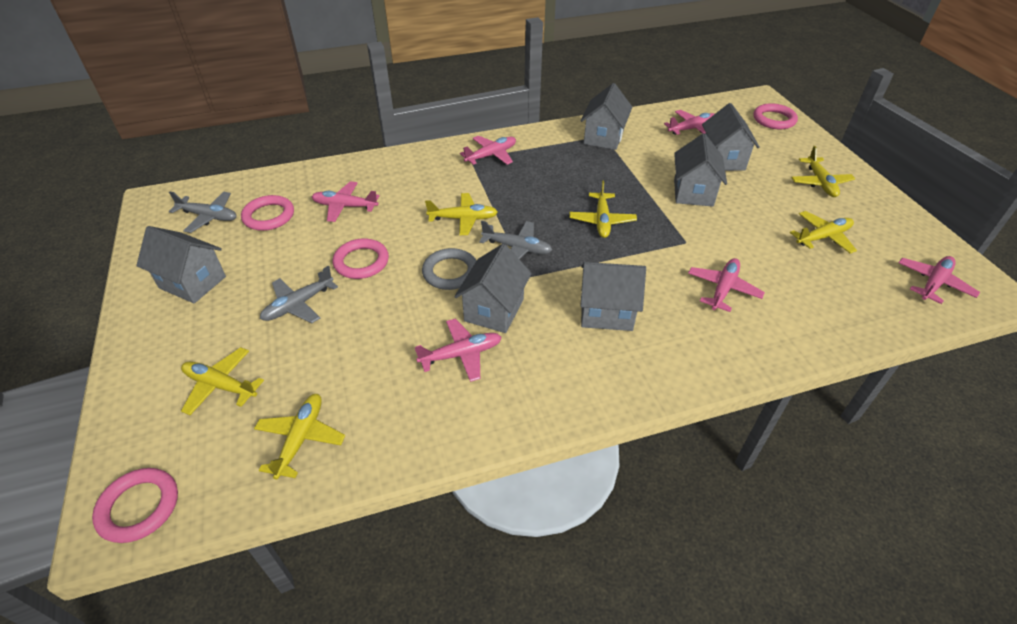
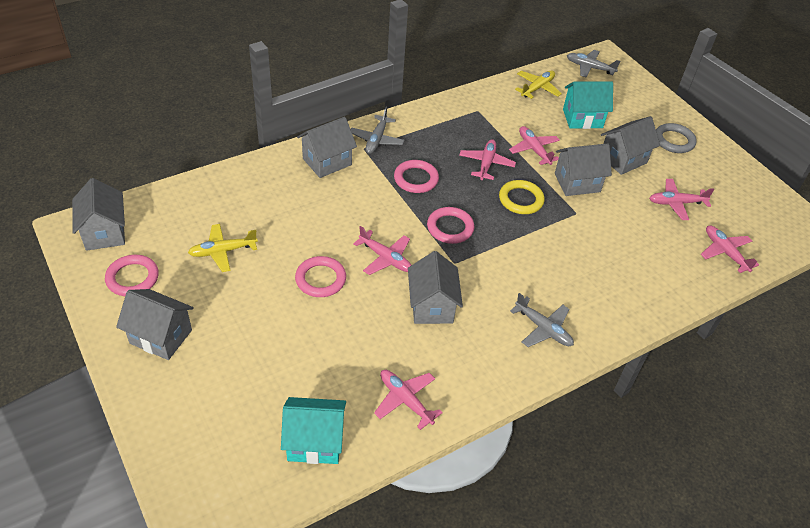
turquoise house: none = 0 -> [281,397,346,464] [563,81,613,129] = 2
yellow plane: [181,347,264,415] [254,394,345,480] [425,193,498,235] [570,180,637,238] [790,211,857,253] [791,146,855,197] = 6 -> [188,224,258,272] [515,70,562,99] = 2
yellow ring: none = 0 -> [499,180,545,214] = 1

